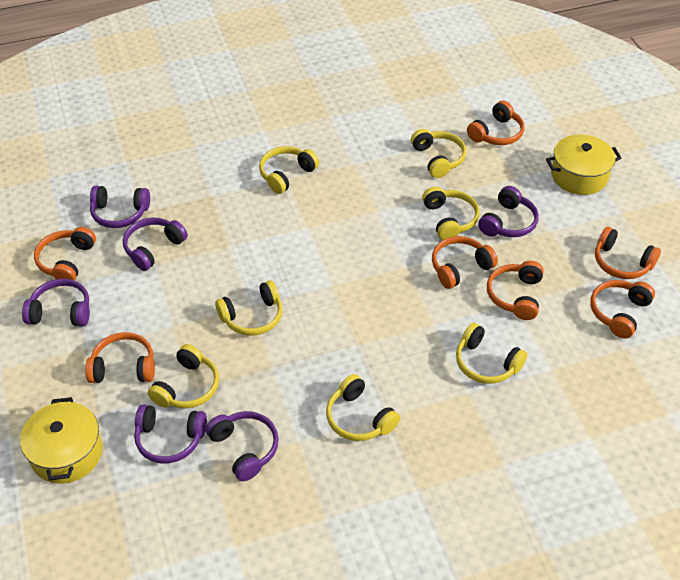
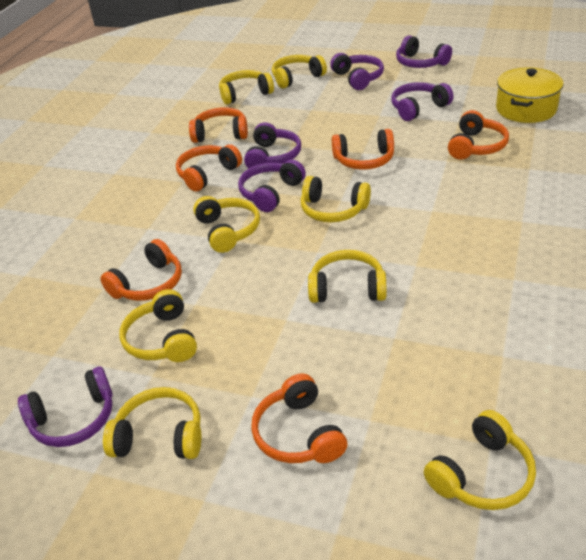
orange headphones: [34,227,96,281] [85,332,155,383] [432,236,498,289] [467,101,524,145] [487,261,544,320] [590,280,655,339] [595,227,661,279] = 7 -> [101,239,182,301] [176,144,242,192] [189,107,248,143] [251,373,347,463] [332,129,394,170] [448,110,509,160] = 6
yellow headphones: [148,344,219,408] [215,280,282,336] [259,146,319,194] [326,374,400,441] [411,129,466,178] [422,187,480,240] [456,323,528,384] = 7 -> [103,387,201,459] [119,289,197,362] [193,196,260,253] [219,70,274,105] [272,55,327,89] [301,176,371,222] [308,250,387,303] [424,410,536,510] = 8
yellow pot: [20,397,103,484] [546,134,621,195] = 2 -> [496,67,564,123] = 1

